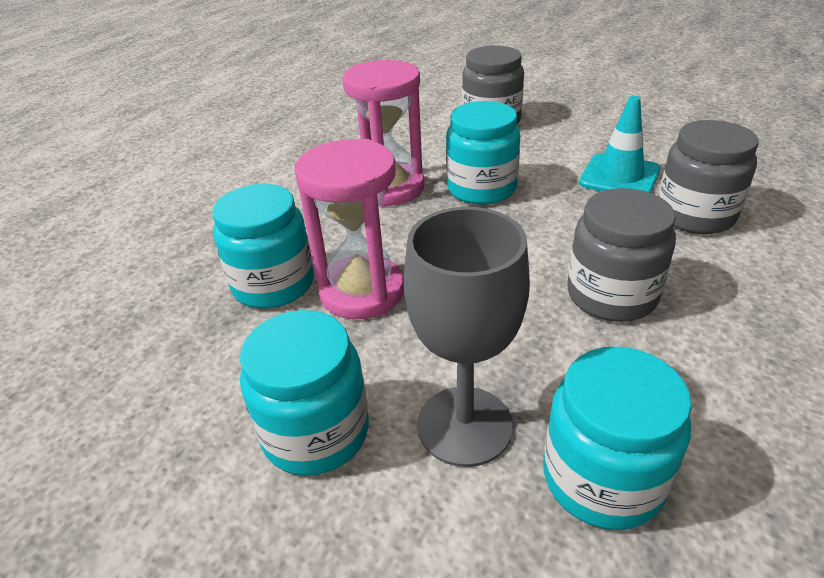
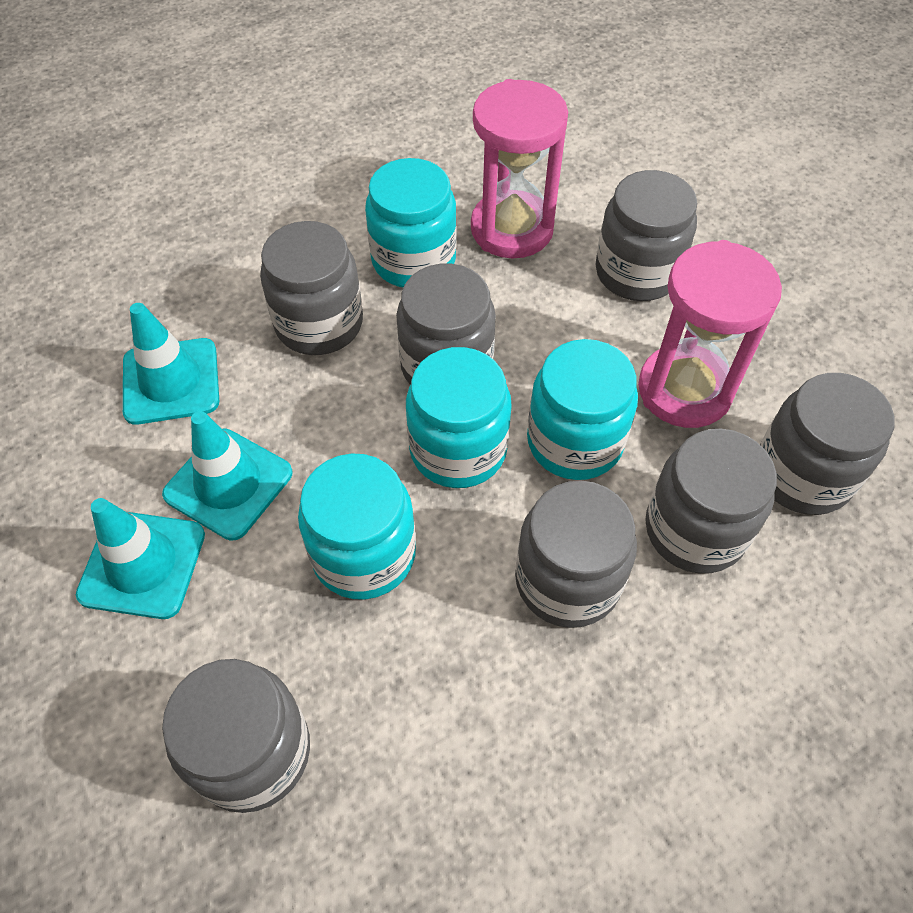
grey goblet: [404,207,530,467] = 1 -> none = 0
grey jar: [462,45,524,124] [567,188,676,322] [658,120,759,234] = 3 -> [162,659,310,813] [260,221,363,355] [396,264,496,385] [515,480,637,628] [596,170,697,301] [645,429,777,574] [760,373,894,515] = 7
turquoise traffic cone: [579,96,661,193] = 1 -> [76,498,205,619] [123,303,219,425] [162,411,293,541] = 3

